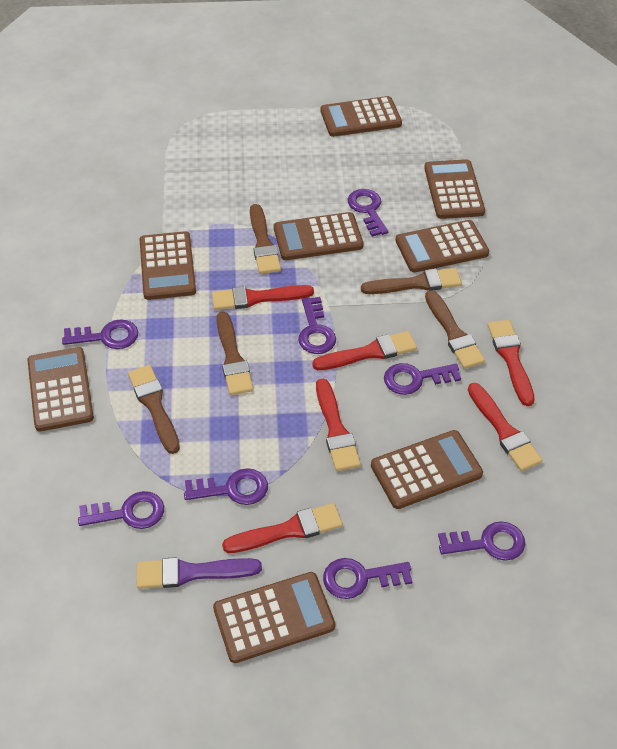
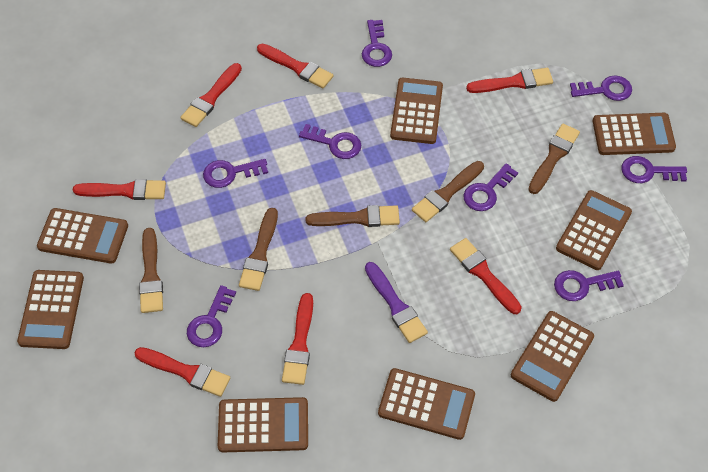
red brush: [212,285,314,310] [222,503,343,553] [312,331,417,370] [316,379,361,471] [468,383,543,471] [488,320,535,406] = 6 -> [73,179,166,200] [134,347,230,397] [180,63,242,127] [257,43,333,88] [282,293,313,385] [450,238,522,314] [466,68,553,93] = 7

